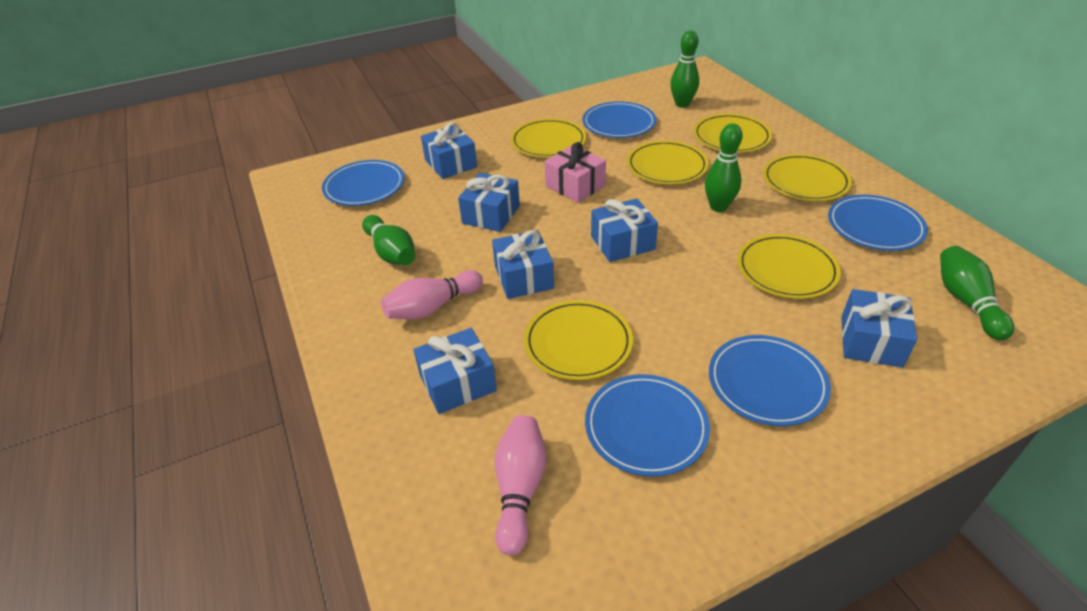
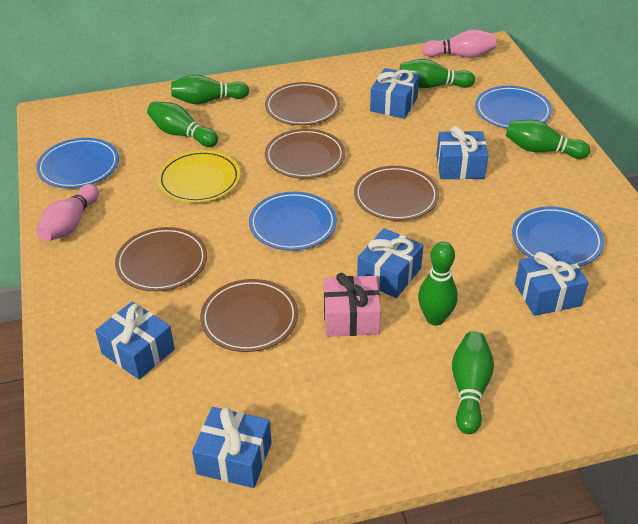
blue plate: [322,160,404,206] [583,101,656,138] [585,374,710,477] [709,335,831,426] [828,195,928,251] = 5 -> [36,138,119,188] [249,192,337,250] [475,86,552,129] [512,206,604,267] = 4
brown plate: none = 0 -> [115,227,207,291] [200,279,298,352] [265,82,340,125] [265,129,345,178] [354,166,439,221] = 5
green bowling pin: [362,215,415,265] [670,30,699,108] [705,123,743,212] [940,246,1014,340] = 4 -> [147,101,218,147] [171,74,249,104] [399,59,475,88] [418,242,458,326] [452,331,494,434] [506,120,590,159] = 6
yellow plate: [511,118,586,158] [524,300,633,380] [627,141,709,185] [693,114,772,153] [737,234,841,299] [763,154,852,201] = 6 -> [157,150,240,203] = 1

